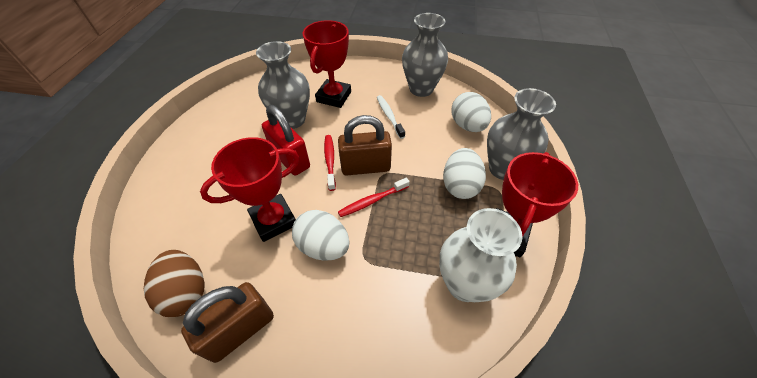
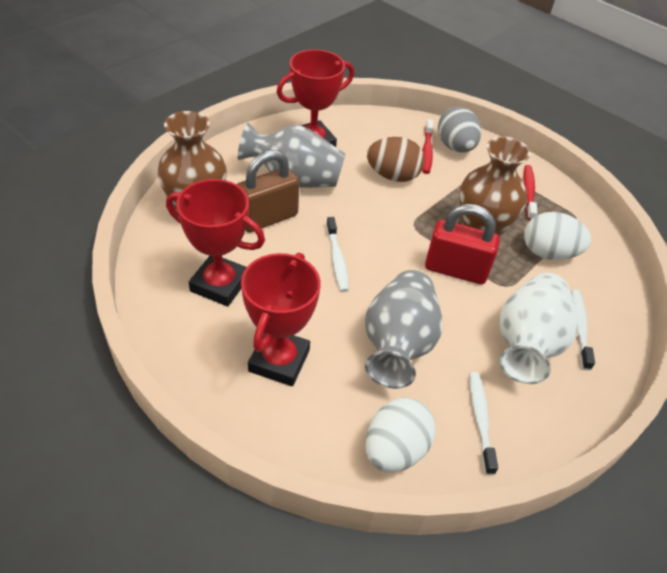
brown padlock: [181,282,274,363] [338,115,392,176] = 2 -> [237,150,300,233] = 1
brown vase: none = 0 -> [158,111,227,211] [459,136,531,237] = 2
grey egg: none = 0 -> [438,107,481,153] = 1
grey vase: [256,41,310,129] [402,13,448,97] [487,88,556,180] = 3 -> [238,123,345,188] [365,270,442,389] = 2
white egg: [292,210,349,261] [443,148,486,199] [451,92,491,132] = 3 -> [365,398,435,473] [524,212,591,260] = 2
white toothbrush: [377,95,405,139] = 1 -> [326,217,349,292] [469,372,498,475] [571,290,595,370] = 3

